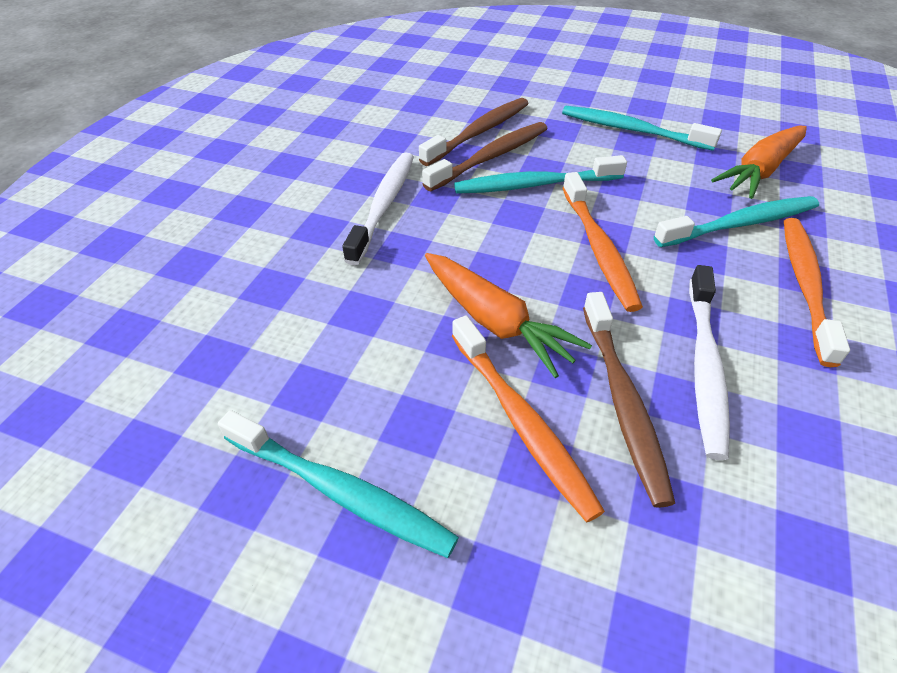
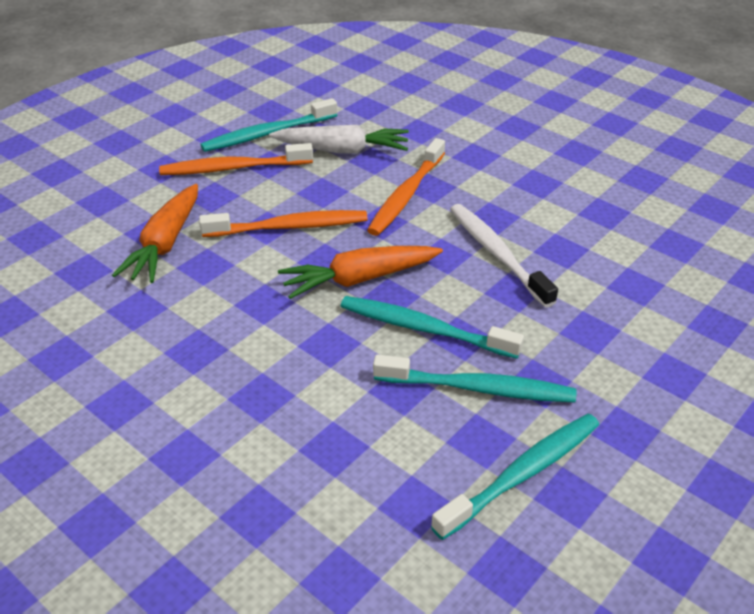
brown toothbrush: [419,98,529,166] [422,122,548,191] [583,292,675,508] = 3 -> none = 0
white carrot: none = 0 -> [269,125,409,154] = 1
white toothbrush: [342,152,414,265] [689,265,730,460] = 2 -> [450,204,558,307] = 1

